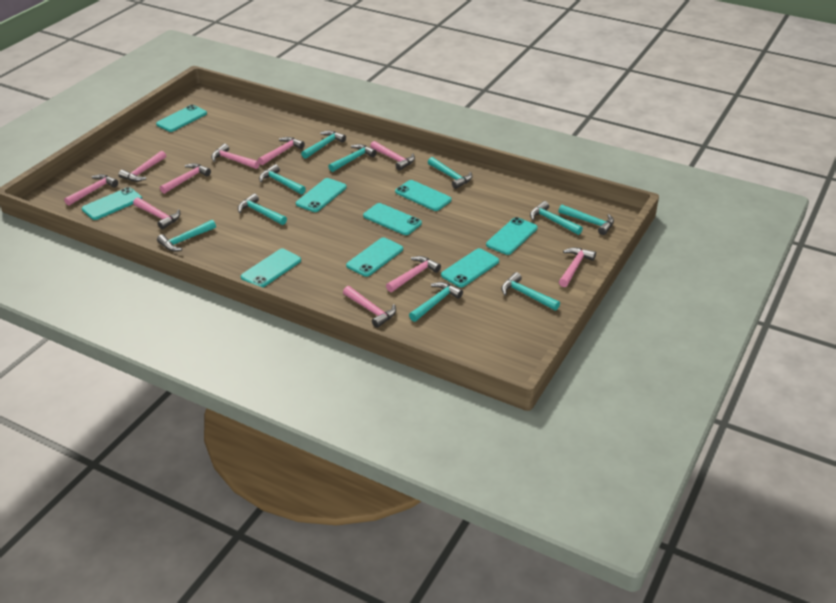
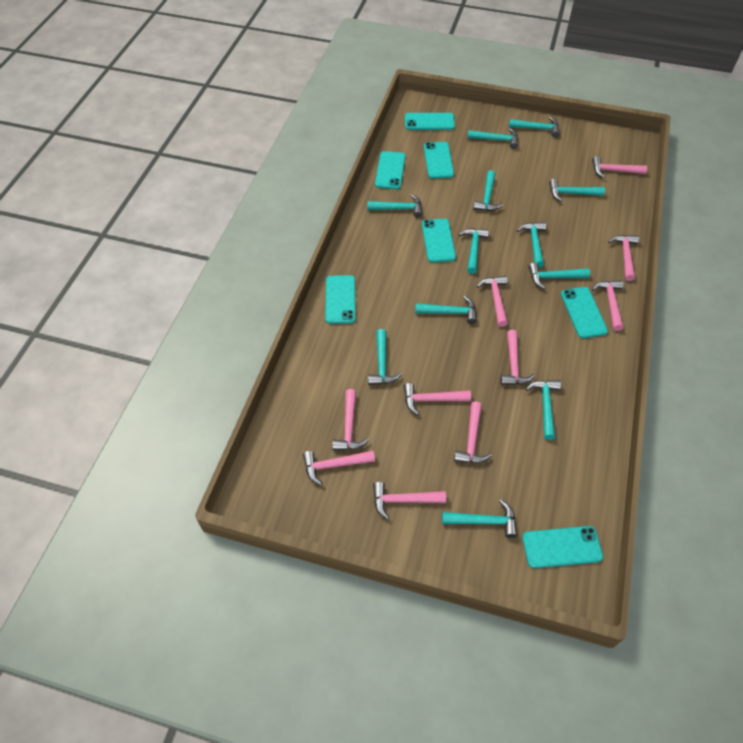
turquoise hammer: [157,220,216,251] [238,193,287,225] [259,164,306,194] [301,131,346,159] [328,144,376,172] [409,282,463,322] [428,157,472,189] [501,272,560,311] [530,201,583,235] [559,204,614,235] = 10 -> [368,194,422,218] [368,329,402,385] [415,296,477,324] [442,499,517,538] [458,228,489,274] [468,128,518,149] [473,170,503,211] [509,117,560,137] [517,222,546,268] [526,380,561,440] [528,263,590,289] [549,179,605,202] = 12
turquoise phone: [82,187,142,220] [156,105,207,132] [241,249,301,288] [296,178,346,212] [346,237,403,277] [363,203,422,235] [395,180,452,211] [441,248,499,287] [486,217,538,255] = 9 -> [325,275,356,324] [375,151,405,189] [405,113,455,130] [422,219,456,262] [424,142,454,179] [522,526,603,568] [561,287,608,338] = 7

